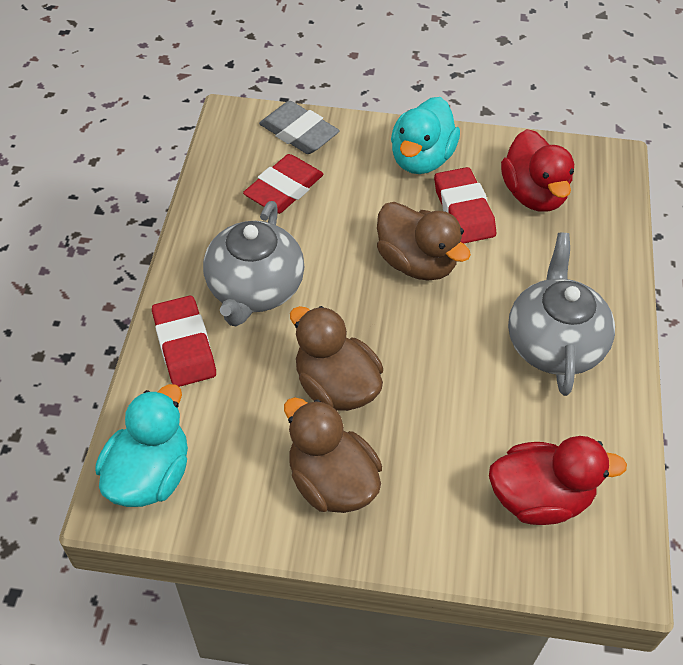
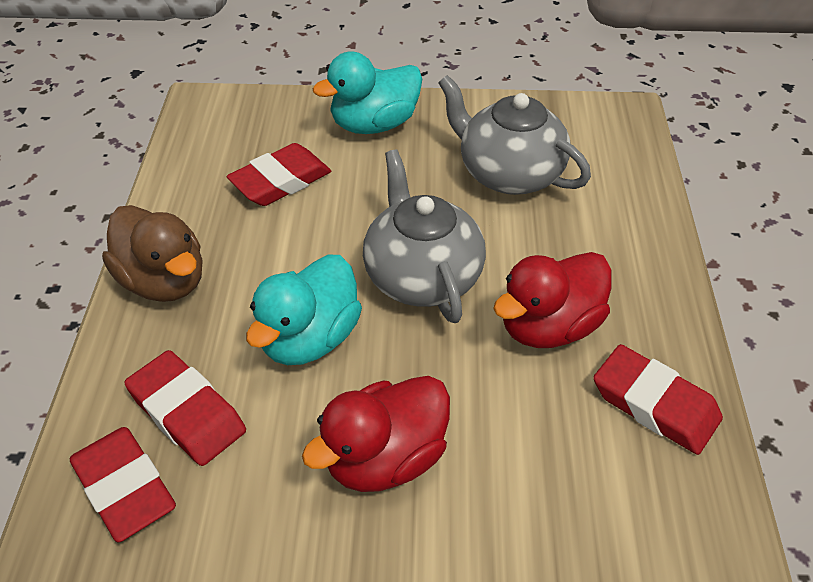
brown duck: [284,397,382,513] [290,306,383,411] [377,202,471,280] = 3 -> [102,205,203,302] = 1
grey eraser: [259,101,339,154] = 1 -> none = 0
red eraser: [152,295,216,387] [243,154,324,214] [434,167,496,243] = 3 -> [70,427,176,542] [124,350,246,466] [227,143,331,206] [594,344,723,455] = 4

